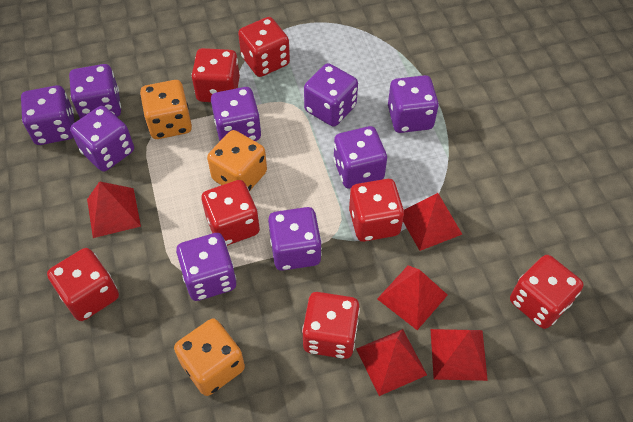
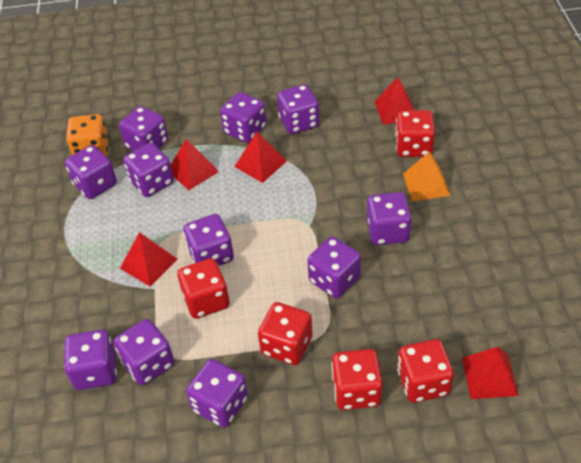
orange dice: [140,80,192,139] [174,319,245,396] [207,130,267,191] = 3 -> [66,114,109,157] = 1
orange pyramid: none = 0 -> [403,152,451,201] = 1
purple dice: [21,85,74,145] [69,64,121,119] [70,106,134,171] [176,233,236,301] [211,87,261,142] [268,207,322,271] [304,63,358,127] [334,126,387,189] [388,75,439,133] = 9 -> [64,329,117,390] [65,145,117,199] [114,319,174,385] [119,106,168,151] [123,143,174,197] [183,214,234,266] [186,359,248,428] [220,92,267,143] [277,84,319,134] [307,237,361,298] [367,192,412,245] = 11
red dice: [47,248,119,321] [191,48,240,102] [201,180,260,246] [238,17,290,77] [302,292,360,359] [349,179,404,242] [510,255,584,329] = 7 -> [177,258,230,319] [258,302,313,365] [332,349,383,410] [395,110,435,157] [397,339,454,403] = 5

